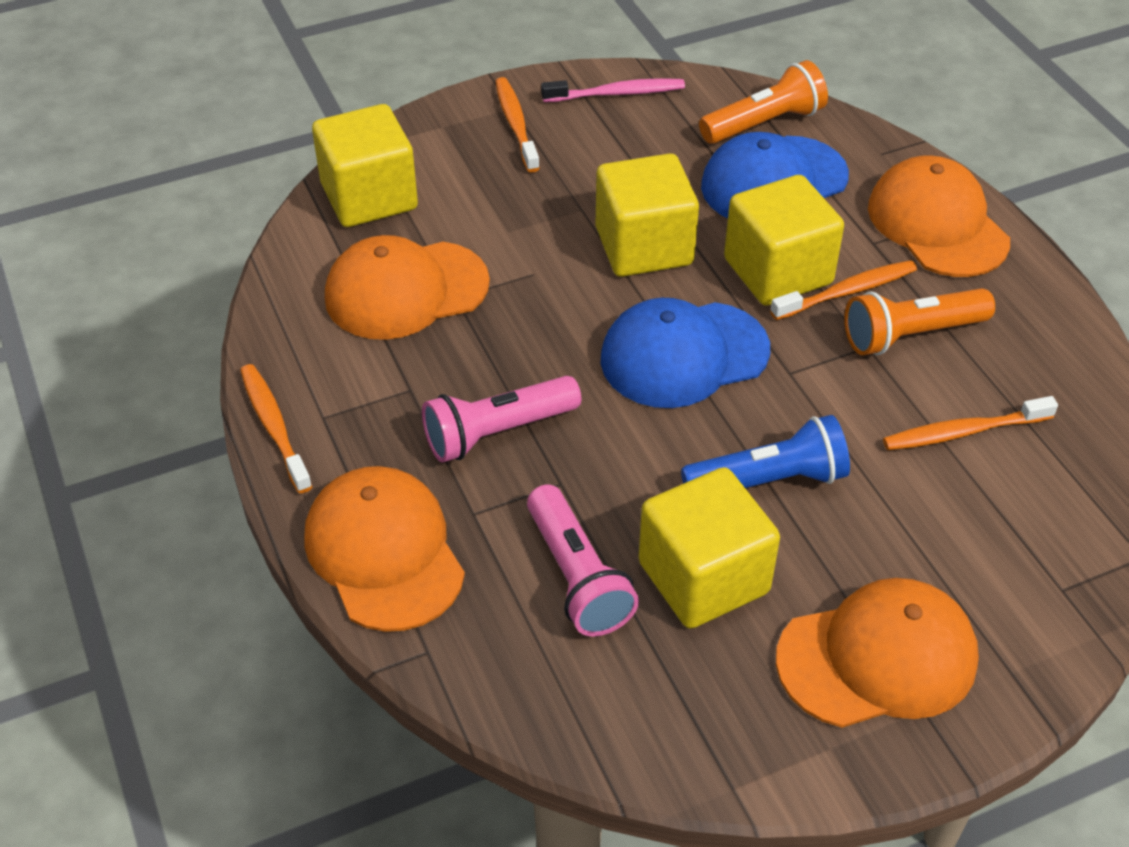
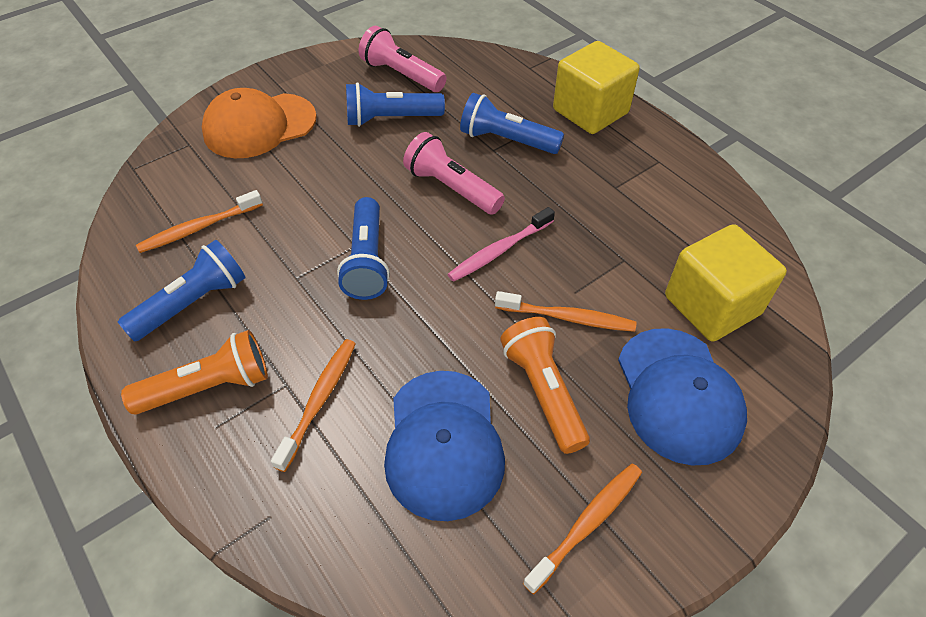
blue flashlight: [681,415,850,488] = 1 -> [118,240,245,342] [337,197,390,300] [346,82,445,127] [460,93,564,154] = 4
orange cap: [304,466,465,632] [325,235,490,340] [776,578,979,728] [868,155,1010,277] = 4 -> [202,88,317,158] = 1
yellow cube: [312,104,418,227] [595,153,699,277] [638,467,780,629] [724,175,844,306] = 4 -> [553,41,640,134] [665,224,787,342] = 2

